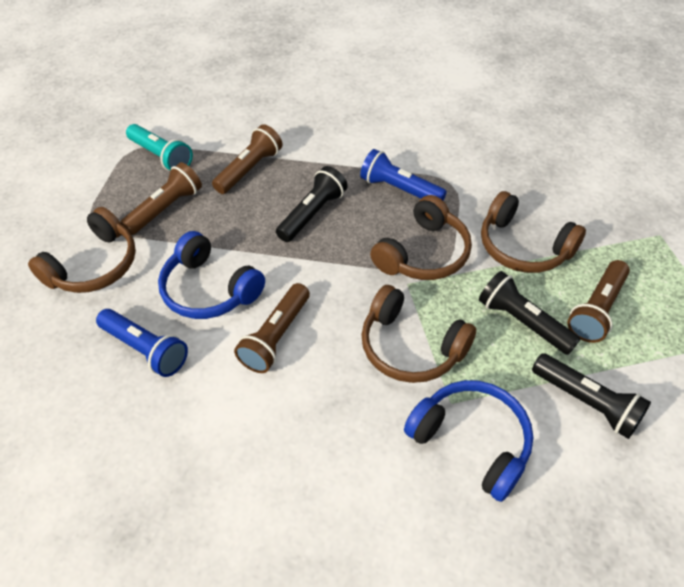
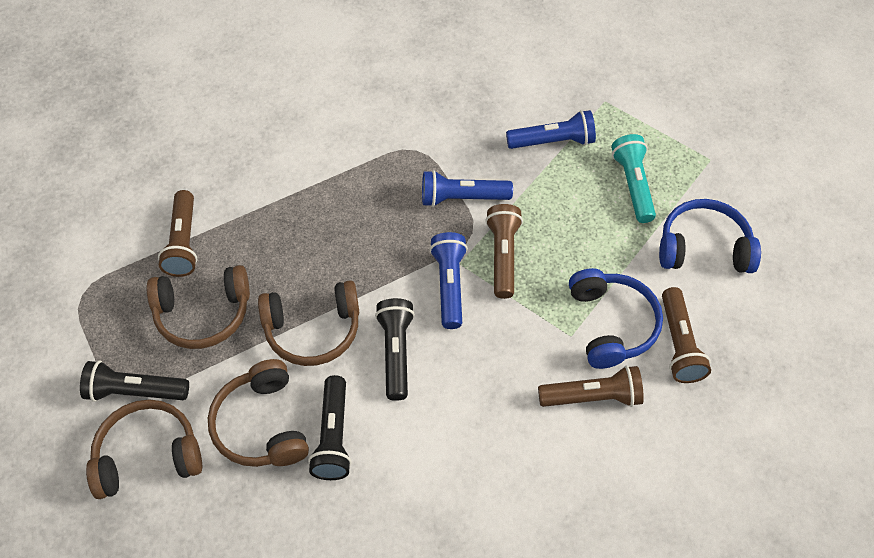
blue flashlight: [96,309,188,377] [360,149,447,201] = 2 -> [422,170,513,207] [430,232,468,329] [506,110,596,149] = 3

